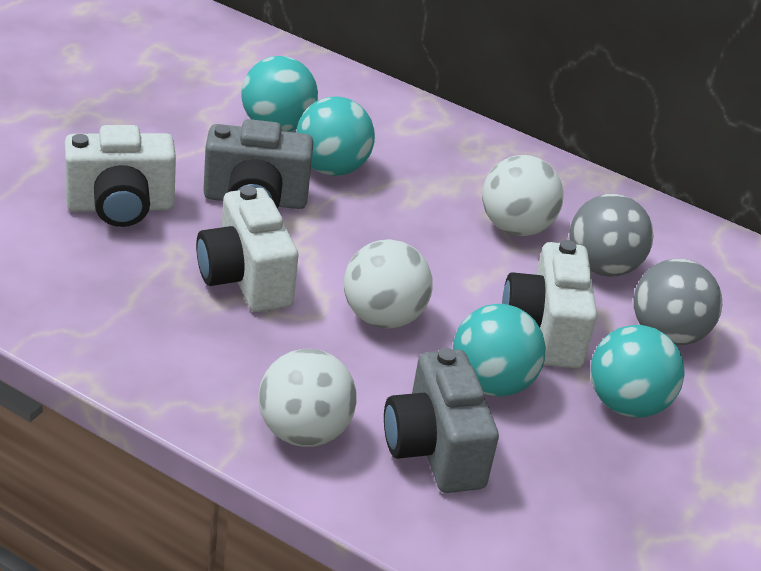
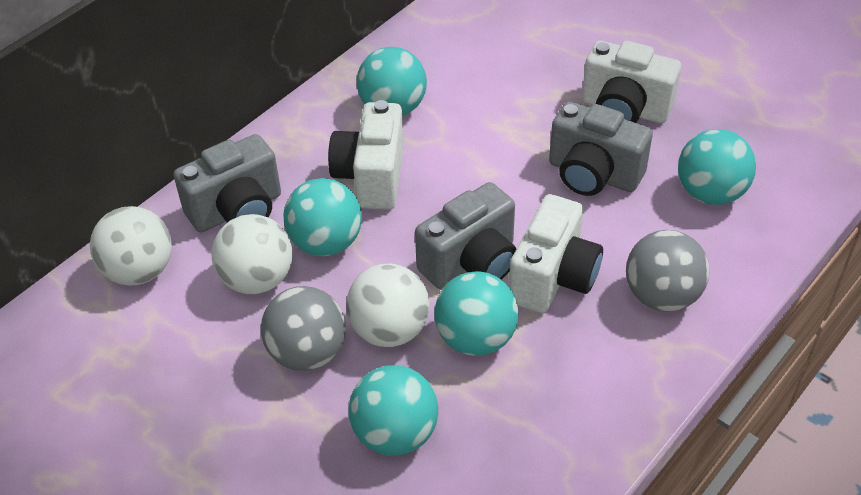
grey camera: [203,119,314,209] [384,348,499,493] = 2 -> [173,134,281,232] [415,182,516,289] [549,101,653,196] = 3
turquoise ball: [242,56,318,132] [296,97,375,176] [453,304,546,397] [590,325,684,418] = 4 -> [284,178,362,256] [349,365,438,456] [357,47,427,116] [434,271,518,356] [678,129,756,205] = 5

